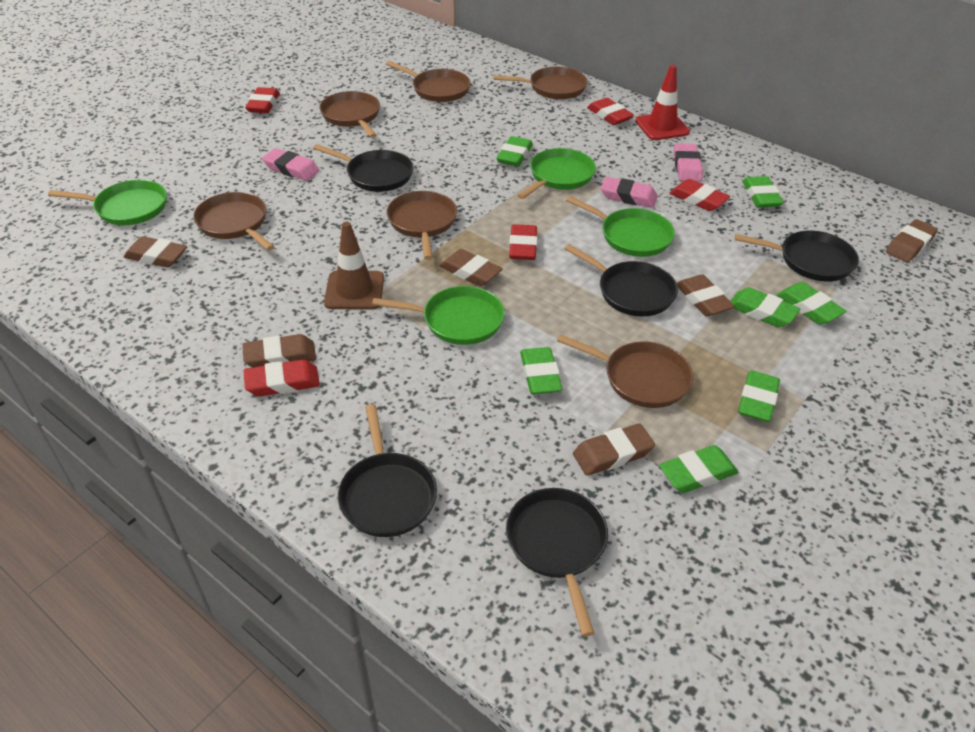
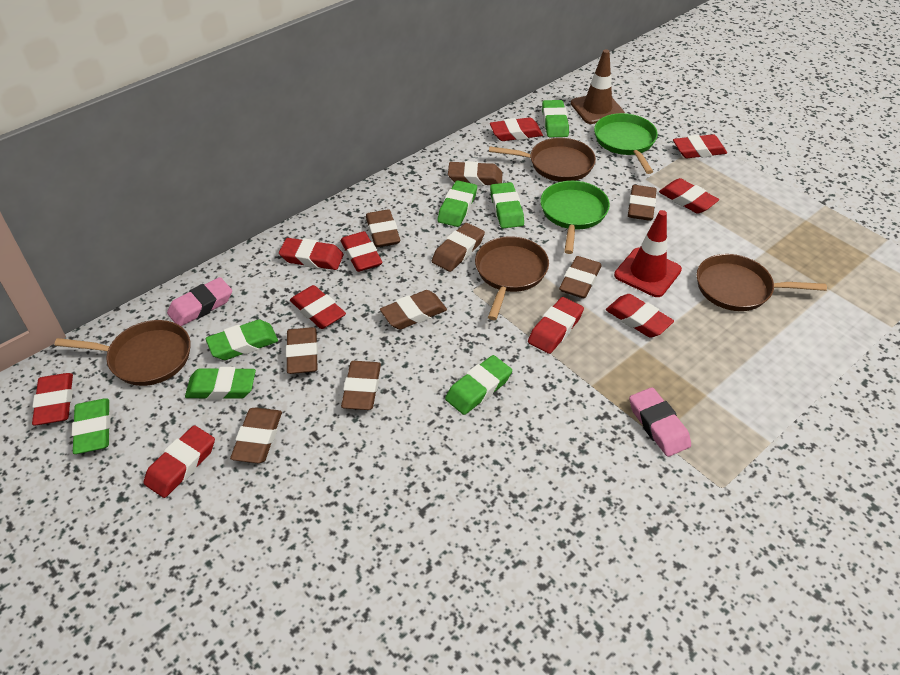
black pan: [313,144,414,192] [338,404,437,537] [506,488,608,637] [565,244,678,317] [735,231,859,282] = 5 -> none = 0
brown eraser: [124,236,187,268] [242,334,316,367] [440,249,503,286] [573,423,655,476] [677,274,735,316] [886,219,938,263] = 6 -> [230,408,282,463] [286,327,318,374] [341,361,381,410] [366,210,400,247] [380,290,447,329] [432,223,485,272] [448,161,503,186] [559,256,602,298] [628,185,657,221] = 9
brown pan: [193,192,274,251] [319,91,380,138] [386,61,471,102] [386,191,457,260] [494,67,588,99] [557,334,693,408] = 6 -> [54,320,191,386] [475,236,549,320] [489,138,596,182] [697,254,827,311] = 4
green pan: [48,180,167,225] [372,286,505,345] [517,148,596,199] [566,196,675,257] = 4 -> [540,181,610,254] [594,113,658,174] = 2
pink eraser: [262,148,319,181] [601,177,658,208] [674,143,703,182] = 3 -> [167,277,232,326] [629,387,691,457] = 2
red eraser: [244,359,320,396] [245,87,280,113] [509,224,537,260] [587,98,634,125] [669,179,730,211] = 5 -> [32,373,73,425] [144,425,215,498] [279,238,344,270] [290,285,346,329] [341,231,383,272] [490,117,543,141] [528,297,584,354] [606,294,674,338] [659,178,719,214] [673,134,727,158] = 10

